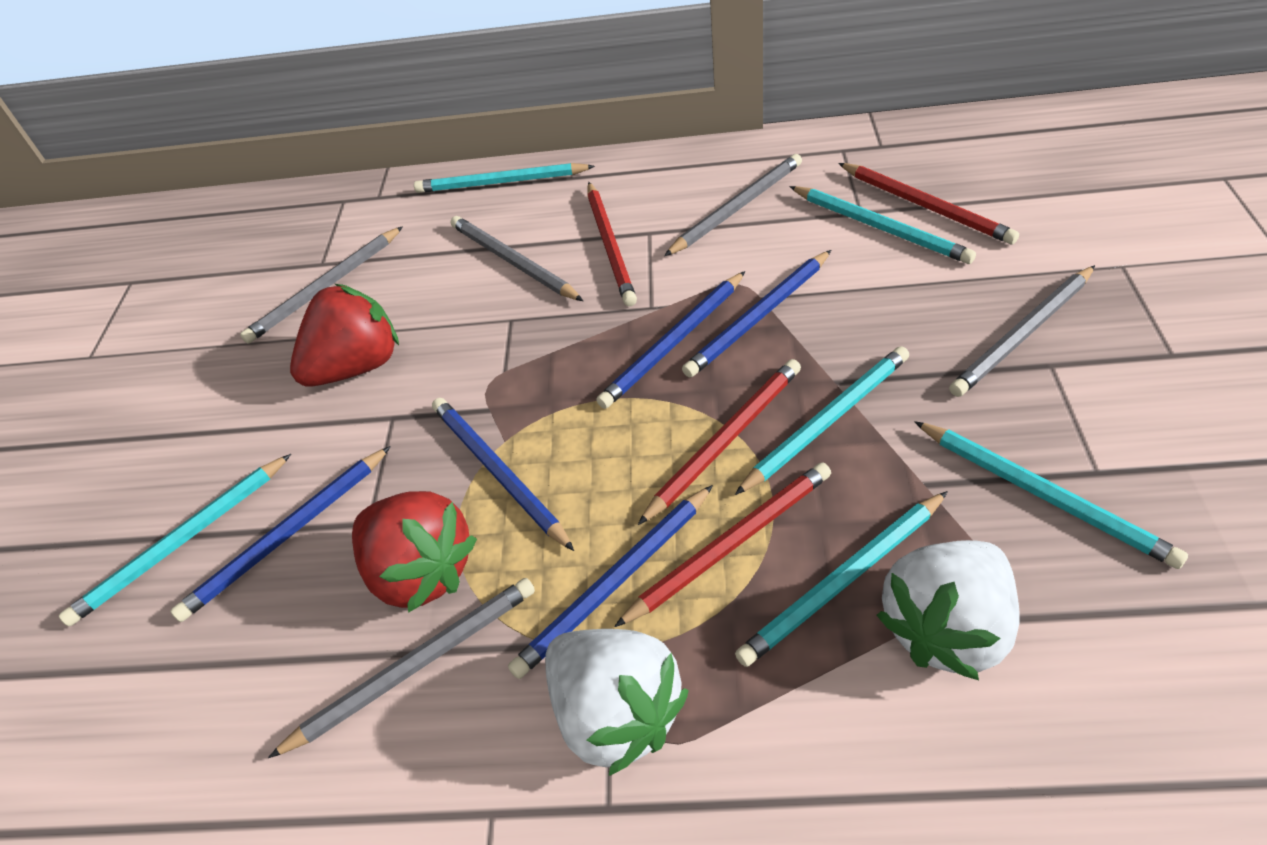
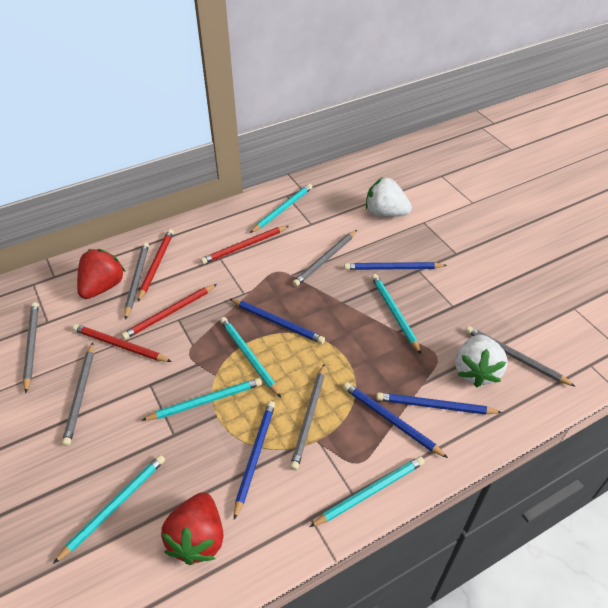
grey pencil: [240,226,403,344] [268,578,535,758] [451,216,583,301] [664,154,802,256] [949,265,1095,397] = 5 -> [23,302,39,393] [62,342,94,446] [125,242,149,320] [290,364,325,470] [292,230,357,286] [466,326,576,387] = 6

